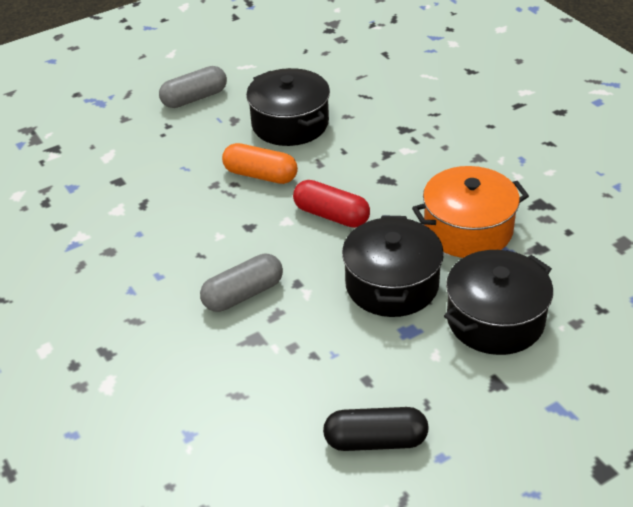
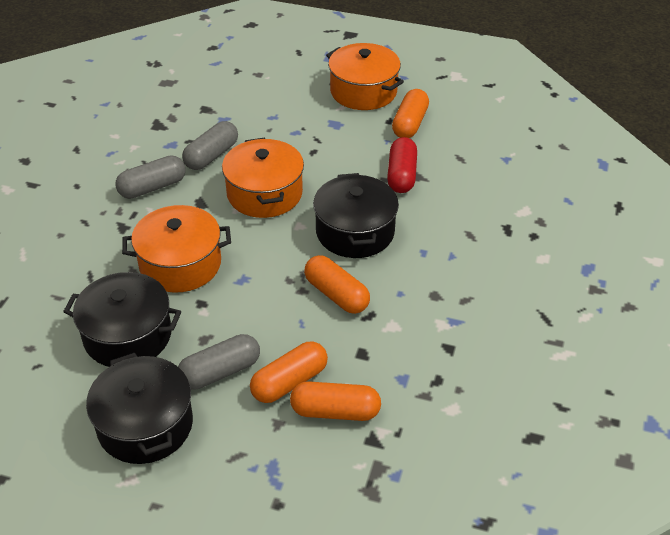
black capsule: [323,407,429,451] = 1 -> none = 0
grey capsule: [159,66,227,108] [200,254,283,312] = 2 -> [115,155,186,199] [178,334,260,390] [182,121,238,170] = 3
orange capsule: [222,143,298,184] = 1 -> [250,342,328,403] [290,381,381,421] [304,255,370,314] [392,89,429,138] = 4
orange pot: [412,166,529,258] = 1 -> [122,205,231,293] [222,138,304,218] [326,43,404,110] = 3

